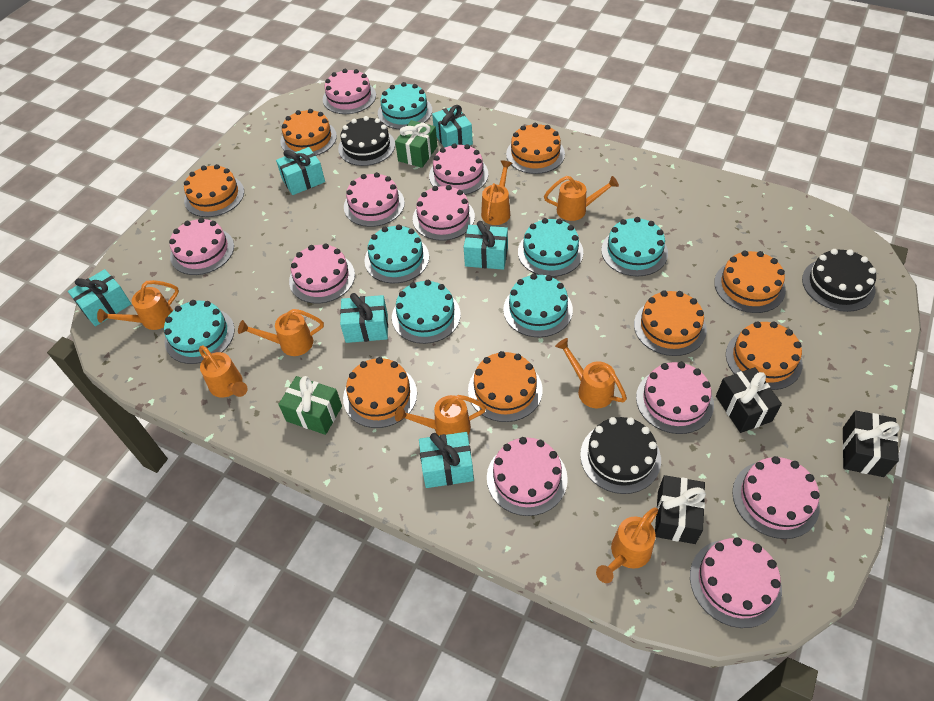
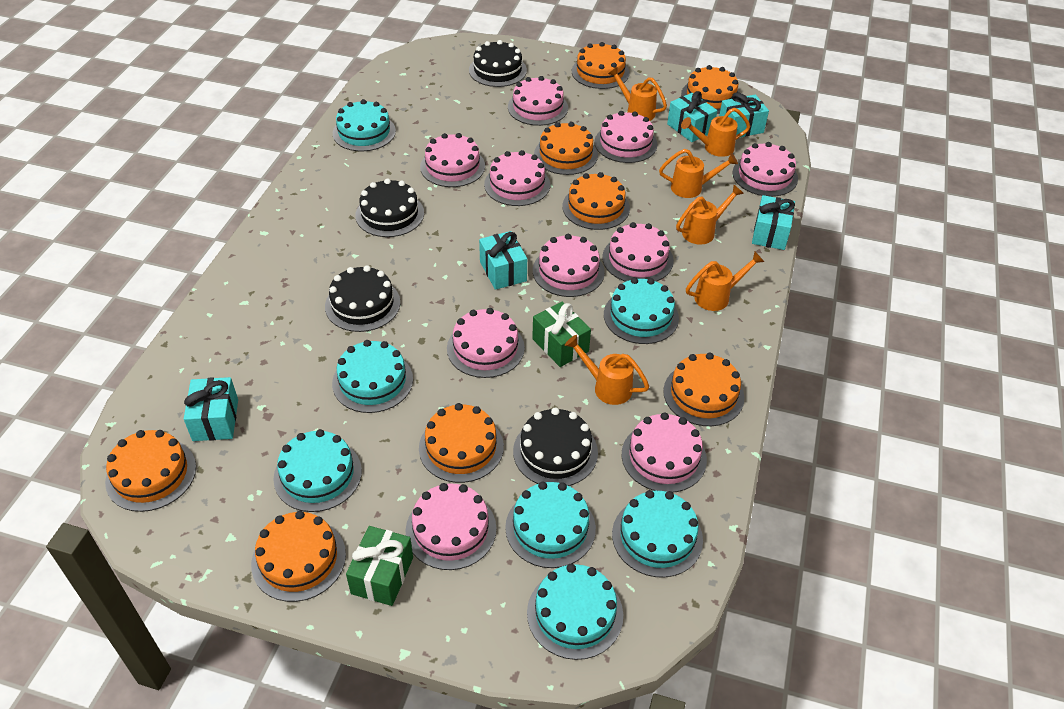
black cake: [338,116,395,166] [580,417,661,494] [802,249,876,312] = 3 -> [325,265,400,332] [355,178,424,237] [469,40,527,87] [513,407,598,486] = 4
black gift: [655,475,706,544] [716,367,782,433] [842,410,900,477] = 3 -> none = 0
orange watering can: [97,280,179,330] [199,346,248,398] [238,309,324,356] [395,395,486,436] [481,160,512,225] [544,176,619,221] [555,338,627,408] [596,507,658,583] = 8 -> [565,335,649,405] [608,66,667,121] [659,149,738,198] [676,185,744,244] [681,108,751,157] [686,252,764,311] = 6
turquoise gift: [68,269,131,327] [276,147,325,195] [340,293,388,343] [419,432,474,488] [432,105,473,148] [464,221,508,270] = 6 -> [184,377,238,441] [479,231,527,290] [667,91,717,142] [719,92,769,137] [752,195,795,250] = 5

